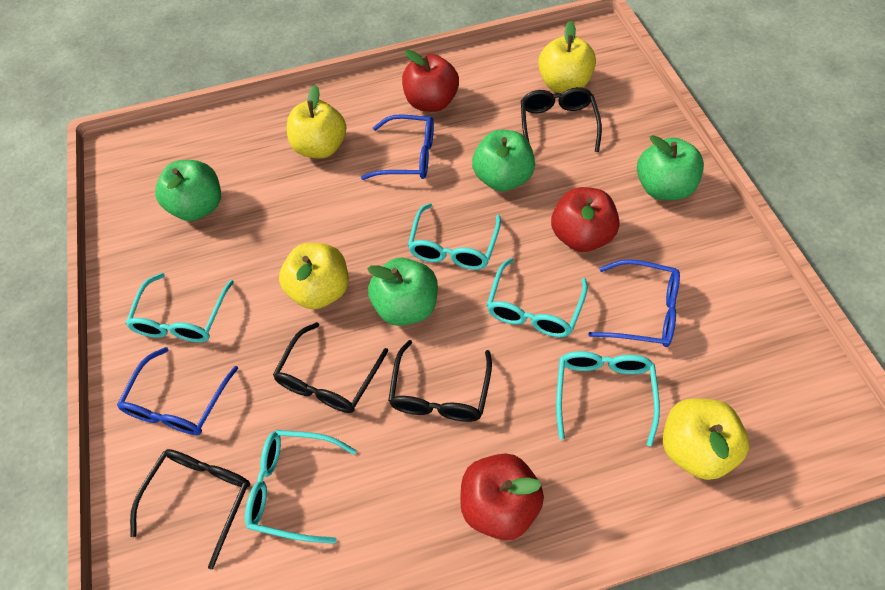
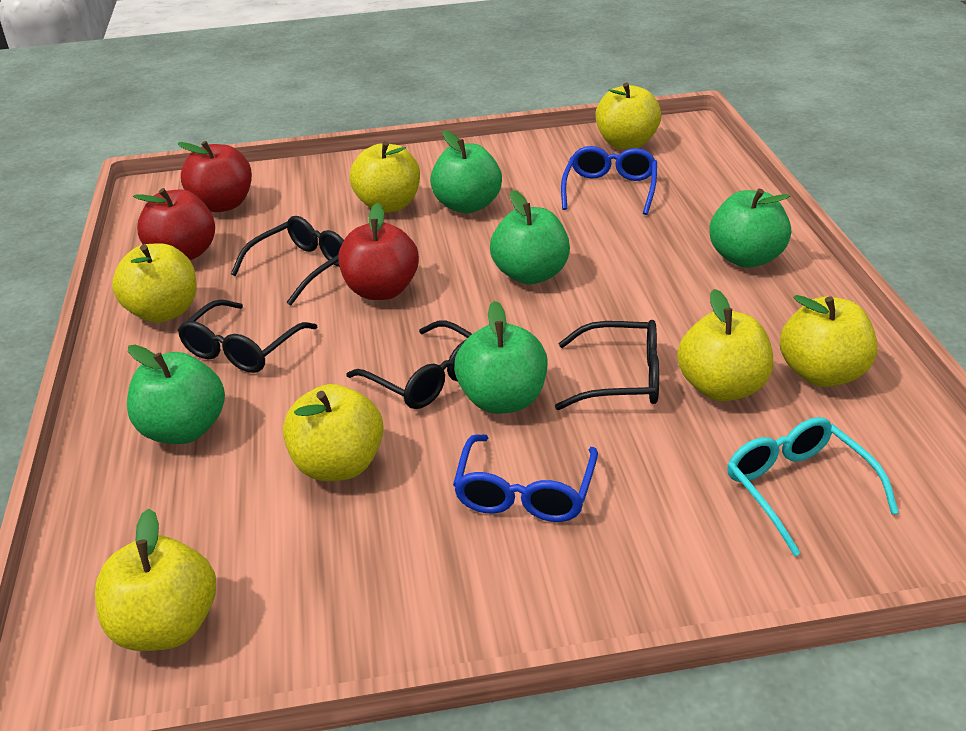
blue glasses: [117,347,238,435] [361,114,434,180] [588,259,680,347] = 3 -> [453,434,598,522] [561,146,657,215] = 2
green apple: [155,160,221,221] [367,258,438,326] [472,130,535,191] [637,135,704,200] = 4 -> [127,345,225,444] [430,130,502,213] [454,301,547,414] [490,190,570,285] [709,189,791,268] = 5
turquoise glasses: [126,273,234,342] [245,430,357,544] [408,203,501,270] [487,258,588,337] [556,351,660,446] = 5 -> [727,417,899,556] = 1
yellow apple: [279,243,348,309] [287,85,346,158] [538,21,596,93] [663,398,749,480] = 4 -> [95,508,216,651] [112,243,197,323] [283,384,384,481] [350,141,420,213] [595,83,661,150] [677,289,773,402] [780,295,877,387] = 7

